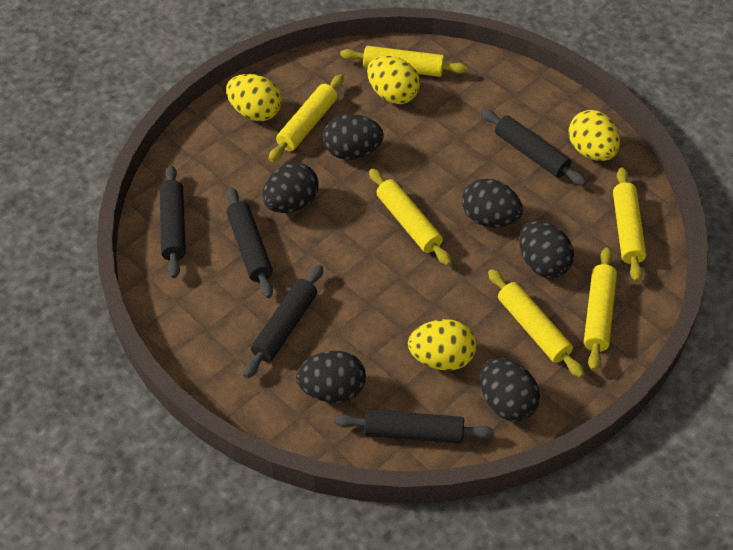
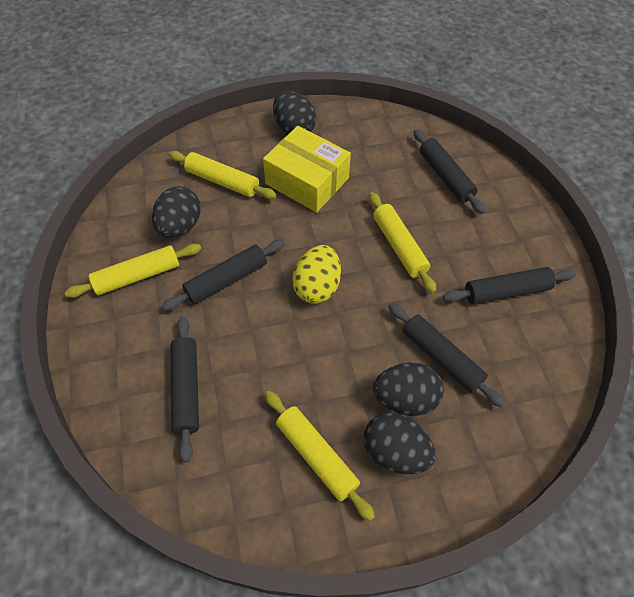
black egg: [262,163,319,213] [296,351,366,403] [323,114,384,160] [462,178,523,228] [480,358,540,421] [519,220,574,278] = 6 -> [152,186,201,238] [273,91,316,134] [364,413,436,474] [373,363,444,416] = 4
yellow box: none = 0 -> [263,126,351,213] = 1
yellow egg: [226,74,282,121] [367,56,420,104] [408,319,476,371] [569,110,620,161] = 4 -> [292,245,341,304] = 1
yellow rolling pin: [269,74,344,162] [340,46,468,77] [369,169,451,266] [488,269,584,378] [584,248,617,371] [613,167,646,282] = 6 -> [65,244,201,298] [169,151,277,199] [265,391,375,521] [369,192,437,293] = 4

